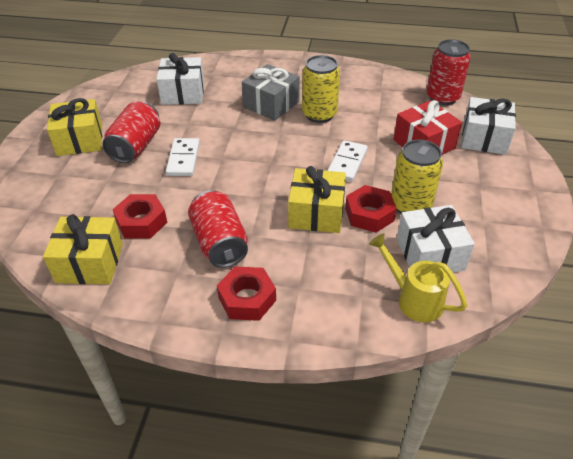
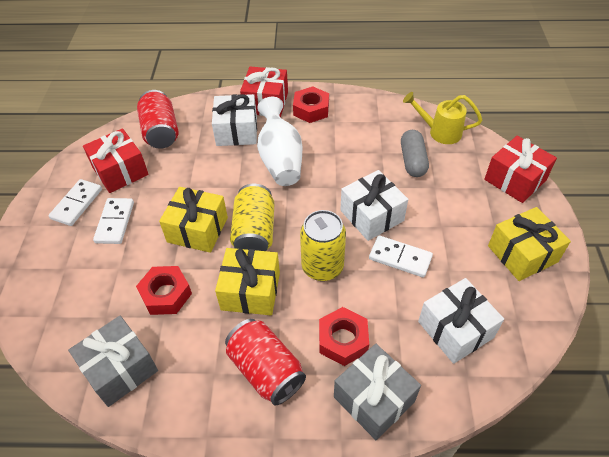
grey capsule: none = 0 -> [401,130,429,177] = 1
grey gift: [242,64,300,121] = 1 -> [68,316,158,407] [334,344,421,440] = 2
red can: [102,101,160,163] [188,190,248,268] [427,39,471,106] = 3 -> [137,90,179,149] [225,319,306,405] = 2
red gift: [393,100,462,154] = 1 -> [83,128,149,193] [240,66,288,117] [484,136,557,203] = 3
white domino: [166,138,200,176] [327,140,368,182] = 2 -> [48,179,102,226] [93,198,134,244] [369,235,433,278] = 3
white vase: none = 0 -> [257,97,302,186] = 1

